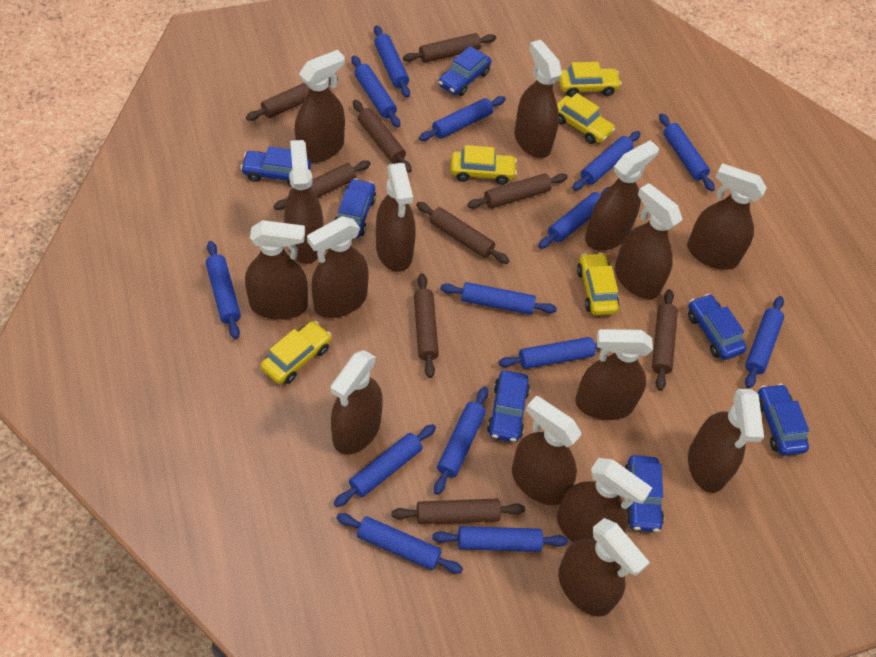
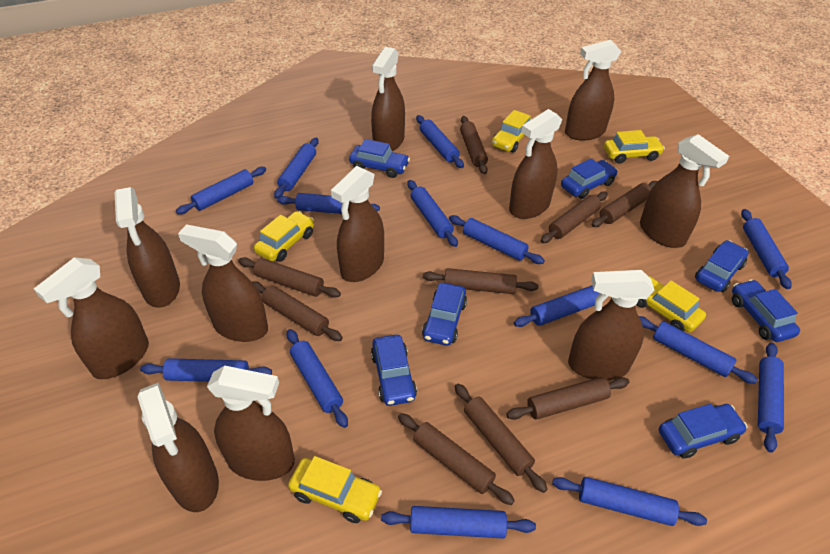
brown spray bottle: [245,220,308,320] [284,140,323,264] [295,50,345,163] [307,216,369,318] [331,350,383,455] [376,163,416,272] [512,396,582,505] [514,40,562,158] [557,458,652,542] [558,518,650,617] [575,329,653,420] [585,140,659,251] [615,183,682,299] [687,163,767,270] [688,389,764,493] = 15 -> [34,257,149,379] [115,187,180,308] [137,383,219,512] [178,224,268,342] [207,366,295,481] [331,166,384,282] [371,47,405,151] [509,109,563,219] [565,40,621,141] [568,270,655,380] [640,134,729,248] = 11

